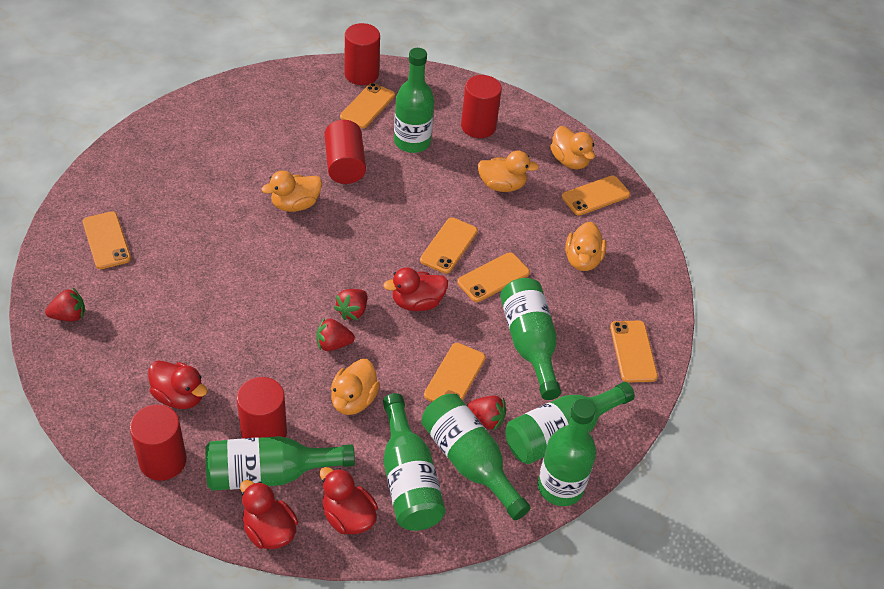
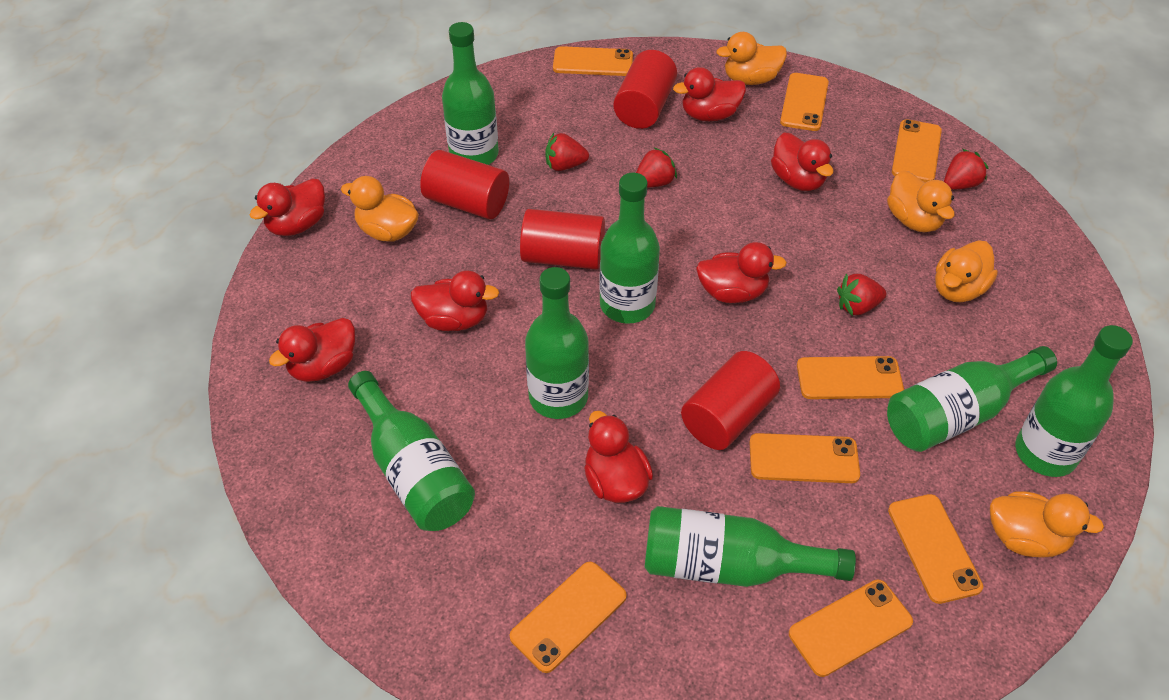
orange phone: [83,211,131,269] [340,83,395,128] [420,218,478,274] [424,343,486,402] [457,253,530,302] [562,175,630,216] [610,321,658,382] = 7 -> [510,562,627,673] [553,46,633,76] [749,433,860,483] [780,73,829,131] [789,580,913,677] [797,356,904,399] [888,494,983,604] [892,119,942,183] = 8
red cylinder: [130,404,187,481] [237,377,287,439] [325,120,366,184] [345,23,380,85] [461,75,502,138] = 5 -> [420,150,509,219] [520,209,605,270] [613,50,677,129] [681,351,780,450] = 4
red duck: [148,360,208,409] [240,480,298,549] [319,467,378,534] [383,267,448,311] = 4 -> [249,178,325,236] [269,318,355,382] [411,270,499,331] [584,411,653,503] [673,67,746,121] [696,242,787,303] [771,133,833,191] = 7

